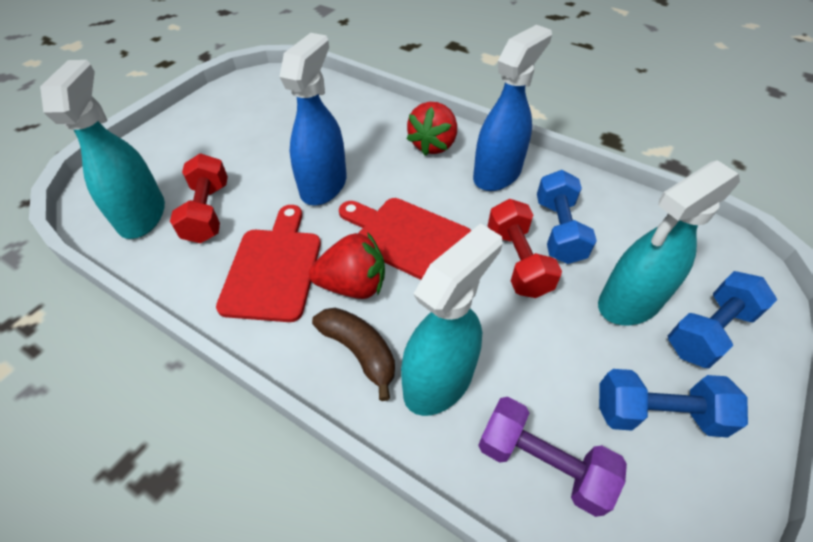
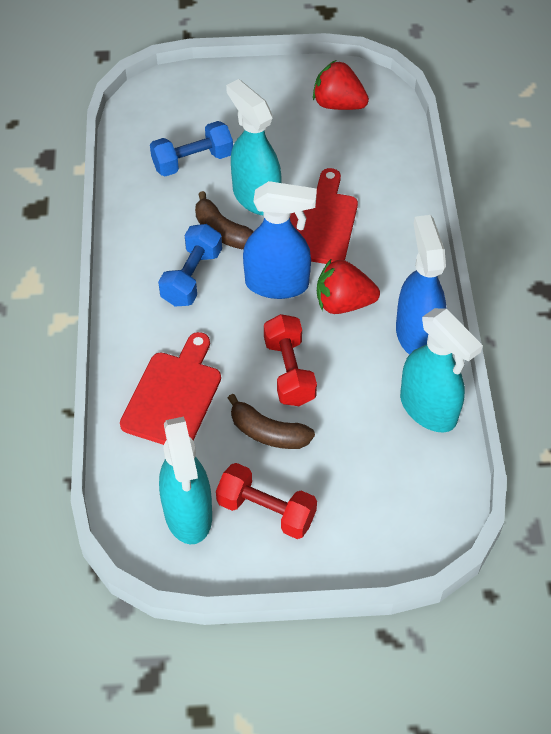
blue dumbbell: [537,170,597,264] [599,369,748,437] [668,271,777,368] = 3 -> [150,121,233,176] [158,224,222,306] = 2
brown banana: [312,308,395,401] = 1 -> [195,191,254,249] [228,394,315,449] = 2
purple dumbbell: [478,397,627,517] = 1 -> none = 0

